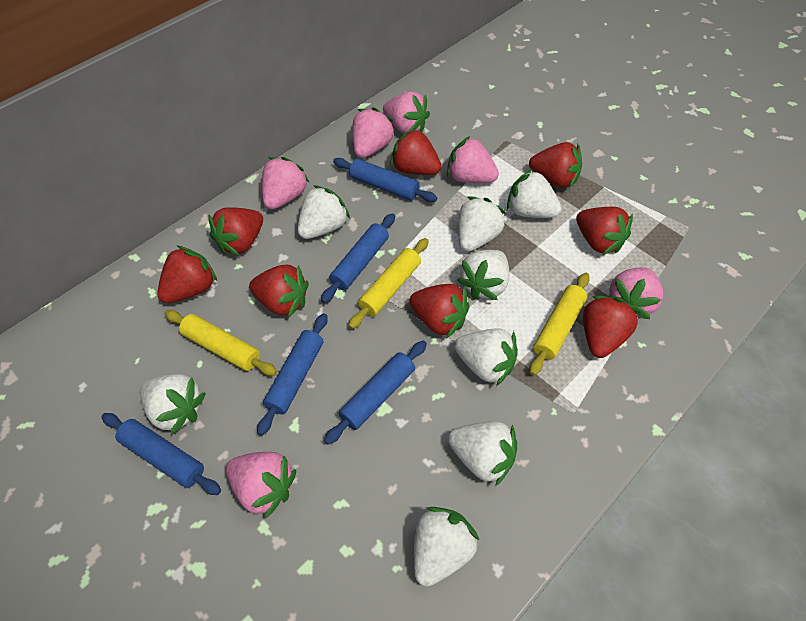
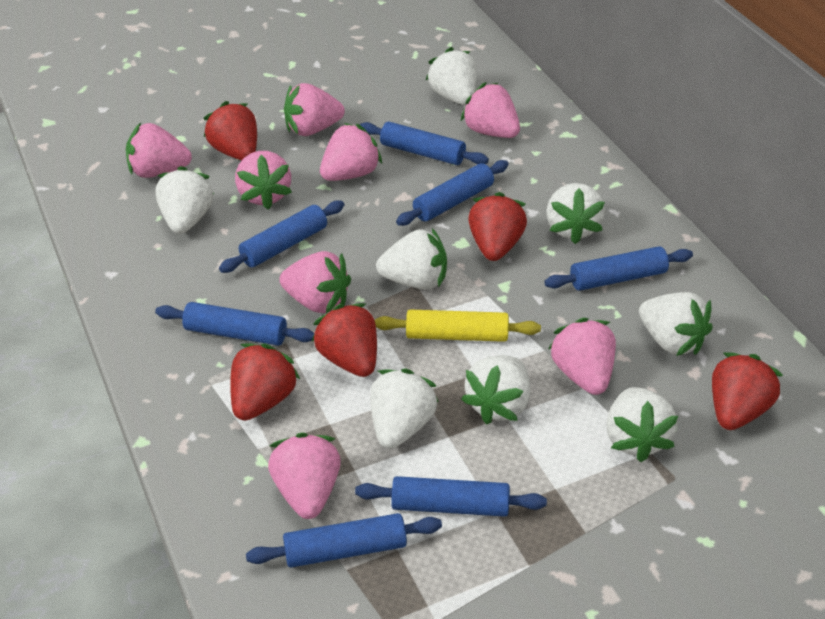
blue rolling pin: [101,413,221,495] [257,313,327,436] [321,213,395,303] [324,341,427,445] [333,158,437,202] = 5 -> [155,302,314,346] [219,200,344,273] [246,513,442,568] [355,476,547,517] [360,121,489,165] [396,160,508,226] [544,246,693,291] = 7
pink strawberry: [226,452,296,519] [262,157,310,210] [352,107,396,158] [383,91,430,134] [447,136,499,183] [607,267,663,319] = 6 -> [126,123,192,178] [235,151,292,209] [268,433,341,519] [279,251,351,313] [284,83,345,136] [320,123,382,181] [461,82,520,138] [549,318,616,395] = 8
red strawberry: [158,246,217,303] [209,207,263,256] [249,264,309,317] [390,128,441,175] [410,284,469,338] [529,142,582,188] [576,207,633,255] [583,296,641,358] = 8 -> [204,101,257,160] [230,343,300,421] [312,303,377,377] [468,192,527,261] [712,352,783,430] = 5
yellow rolling pin: [165,310,277,376] [348,238,429,329] [530,273,590,375] = 3 -> [375,310,541,342] = 1

